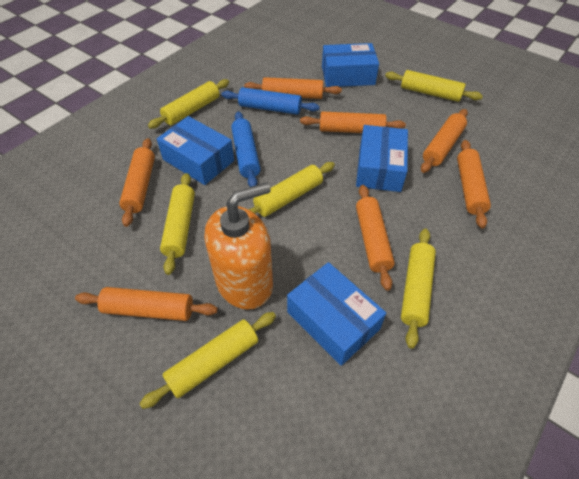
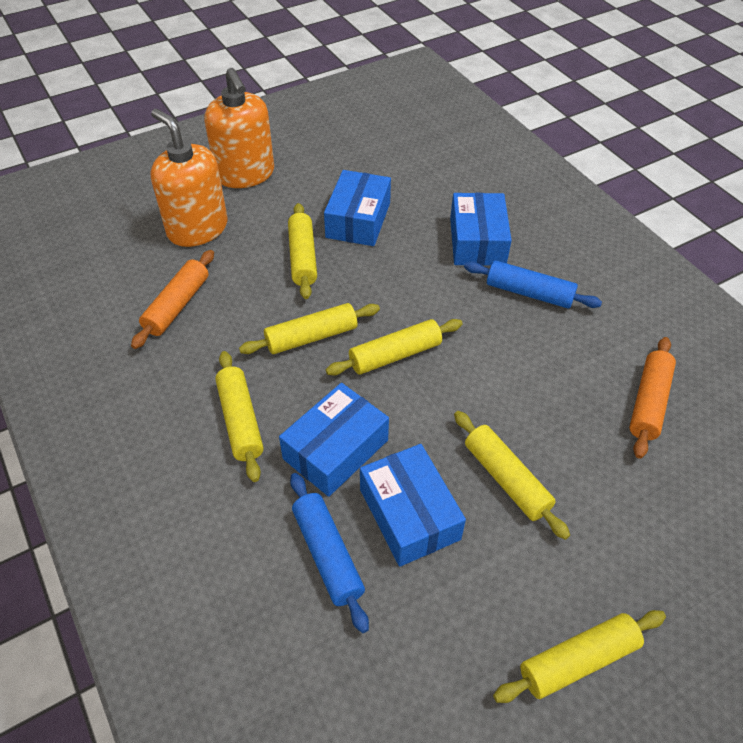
orange rolling pin: [75,287,218,321] [119,138,155,227] [244,77,342,99] [300,111,406,133] [356,185,395,291] [421,109,468,173] [457,140,491,228] = 7 -> [131,250,214,349] [629,337,676,459] = 2
orange soap dispenser: [205,182,273,310] = 1 -> [151,109,228,247] [204,68,274,188] = 2

